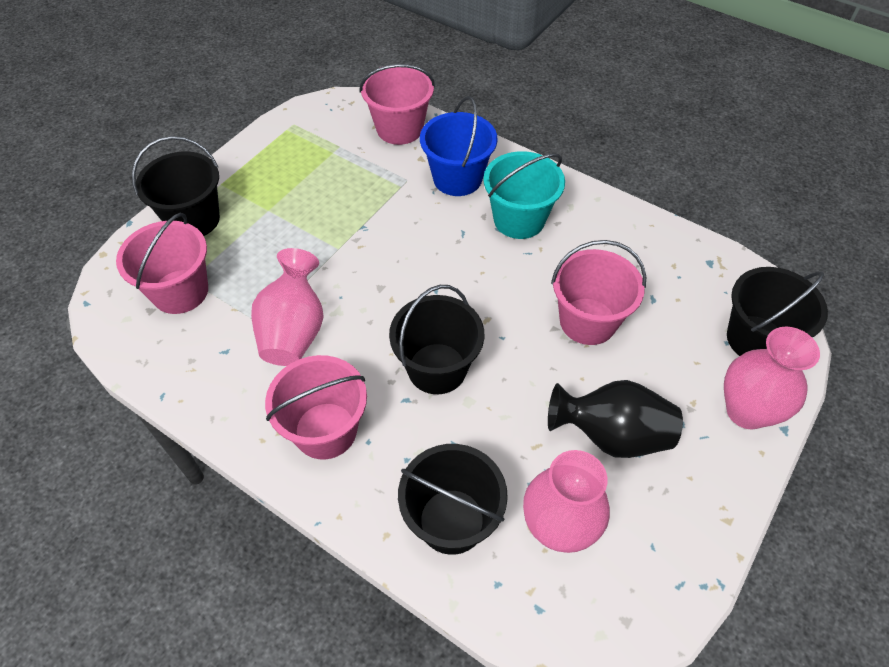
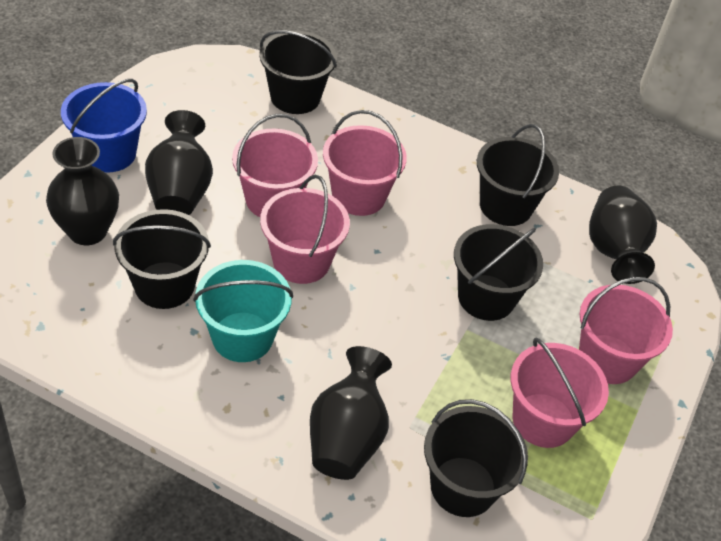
black bucket: [132,136,220,236] [389,285,484,394] [398,444,508,555] [727,267,828,356] = 4 -> [113,209,211,309] [259,30,337,114] [424,399,528,517] [454,224,543,321] [477,124,559,226] = 5
black vase: [548,380,683,458] = 1 -> [46,137,119,245] [145,110,213,215] [310,346,392,480] [589,185,657,284] = 4
pink bucket: [116,213,208,314] [265,355,367,459] [359,64,435,145] [551,240,646,345] = 4 -> [232,114,318,217] [260,175,350,284] [323,110,407,216] [511,338,609,448] [579,277,673,384] = 5
pink vase: [251,248,324,366] [523,450,610,553] [724,327,820,429] = 3 -> none = 0

